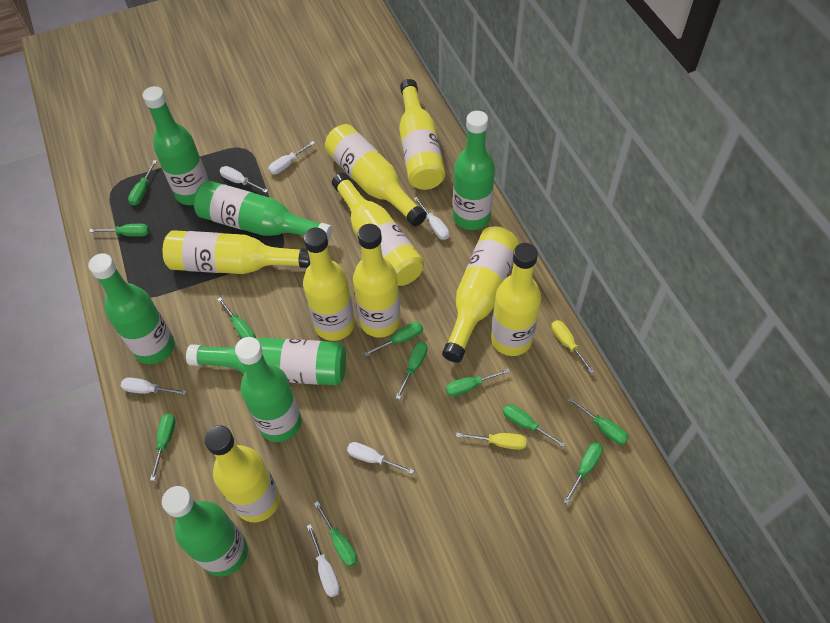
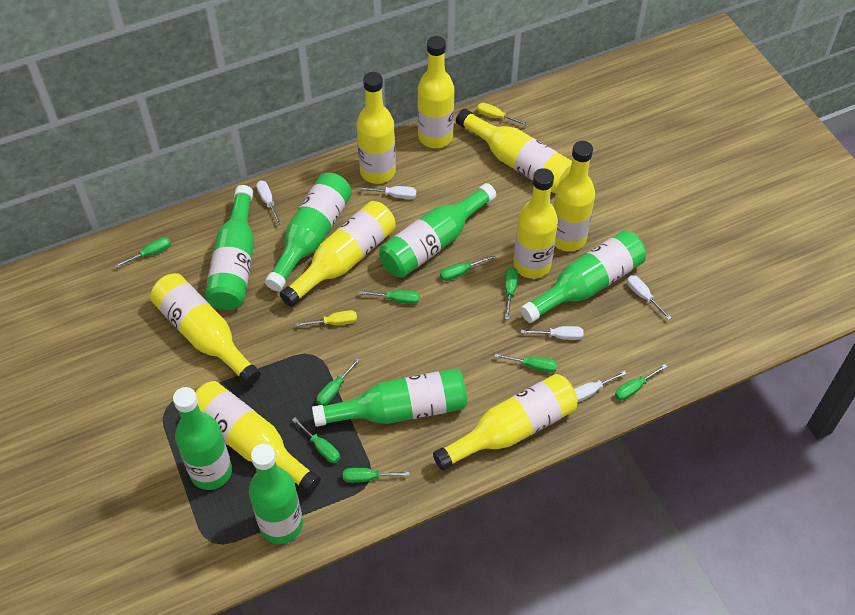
green screwdriver: [89,224,149,237] [128,160,157,206] [150,413,176,481] [217,297,256,338] [314,501,357,567] [364,322,423,356] [396,341,428,400] [446,368,510,397] [503,404,565,447] [564,442,603,504] [568,397,629,445] = 11 -> [115,237,171,268] [292,417,340,463] [317,358,360,406] [343,468,410,483] [359,290,419,304] [440,255,495,281] [495,353,557,373] [505,267,518,320] [615,364,667,401] = 9
white screwdriver: [121,377,187,395] [220,166,268,193] [268,141,315,175] [307,524,340,597] [347,442,414,474] [414,197,449,240] = 6 -> [256,181,281,225] [359,186,416,199] [521,326,584,340] [574,371,627,402] [627,275,671,320] = 5

